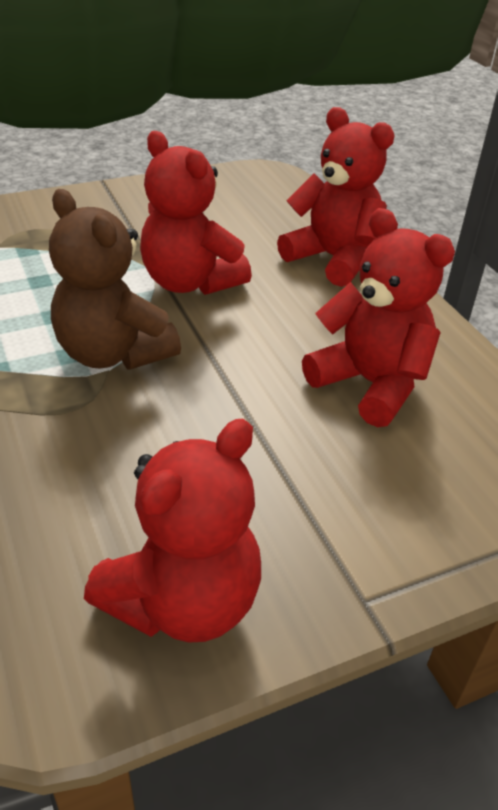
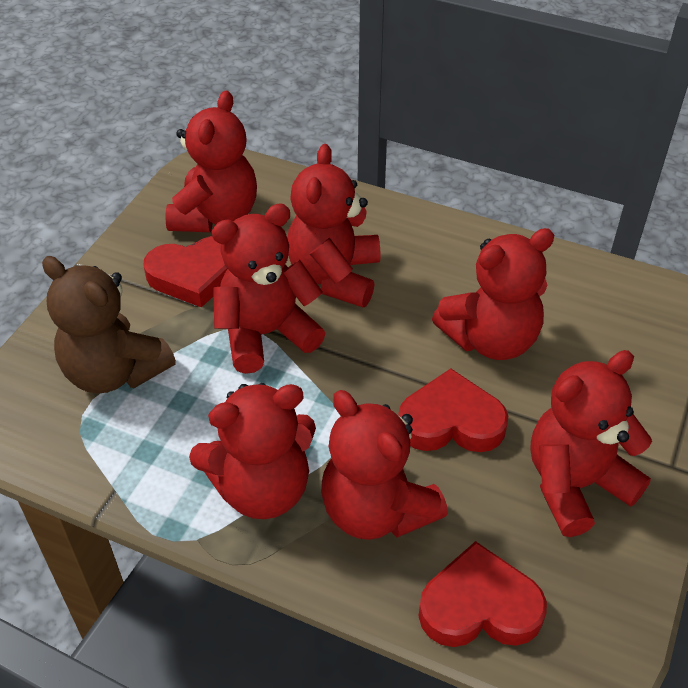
red heart: none = 0 -> [143,236,228,308] [398,368,508,452] [419,541,547,647] = 3
red teddy bear: [84,419,261,643] [140,131,252,295] [277,107,395,287] [302,208,455,427] = 4 -> [165,90,257,232] [189,383,316,519] [212,204,326,374] [288,144,380,307] [321,390,448,540] [432,228,554,360] [531,350,652,537] = 7

